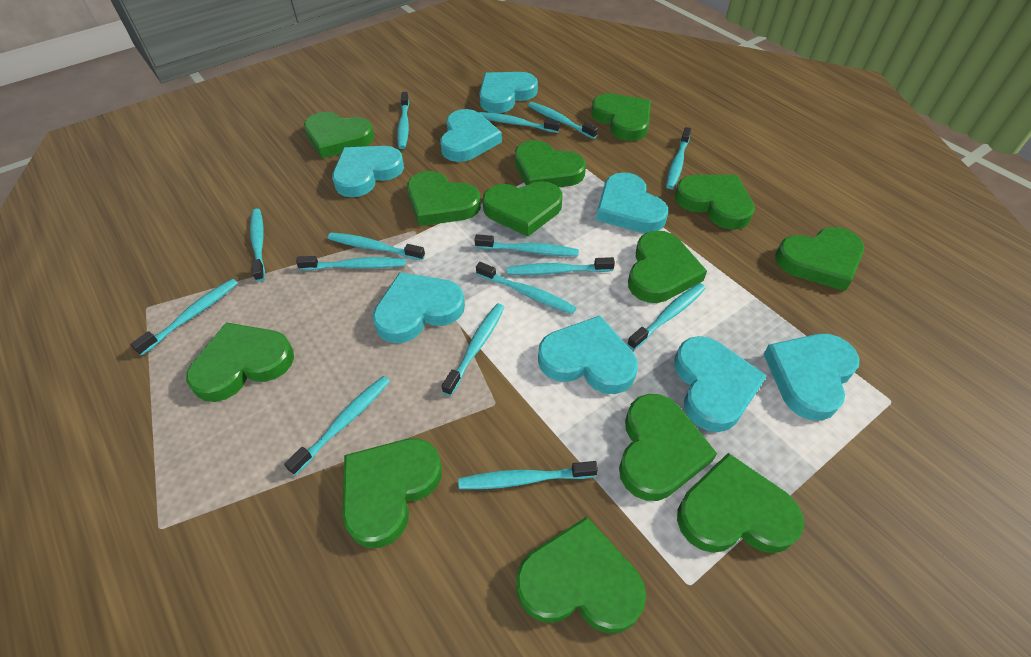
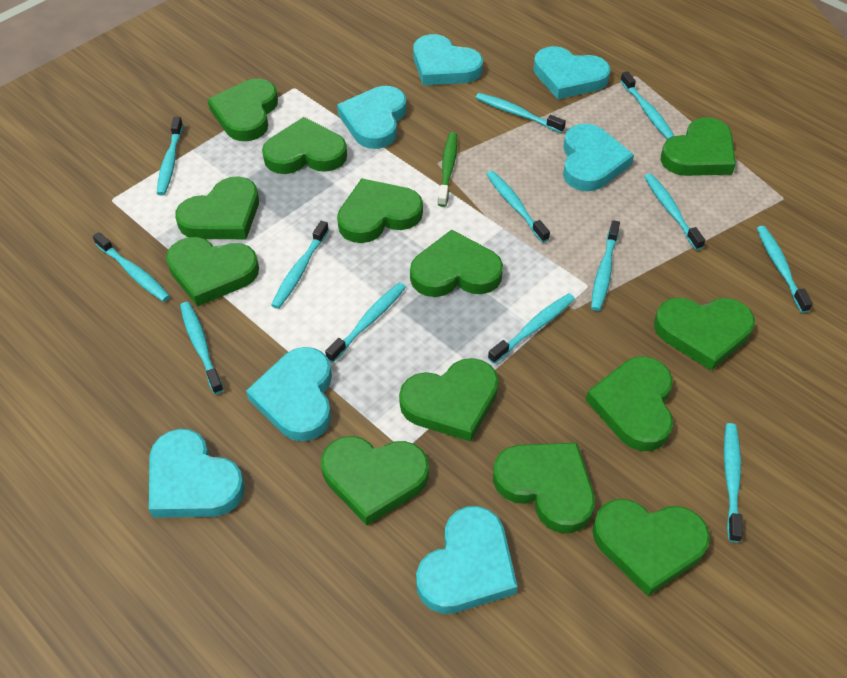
green toothbrush: none = 0 -> [438,132,457,207] = 1
turquoise heart: [332,146,404,197] [373,272,465,343] [440,109,502,162] [479,72,538,113] [538,316,638,394] [596,172,668,233] [674,336,767,432] [764,334,859,421] = 8 -> [149,429,245,518] [246,347,332,441] [337,86,406,149] [413,34,483,85] [416,506,518,614] [533,46,611,99] [563,124,634,191] = 7
turquoise toothbrush: [130,279,238,356] [250,209,265,282] [284,376,390,475] [296,256,406,270] [328,233,425,260] [397,92,409,149] [442,304,505,396] [458,461,598,489] [474,234,579,256] [476,262,577,314] [479,112,560,133] [507,257,615,275] [528,102,598,139] [627,283,706,350] [666,127,691,189] = 15 -> [93,232,170,302] [157,117,183,195] [180,302,223,394] [271,221,329,309] [325,282,406,363] [476,93,566,133] [486,171,550,243] [488,293,575,364] [591,220,620,311] [620,71,674,139] [644,174,705,250] [724,423,743,543] [757,226,813,313] = 13

